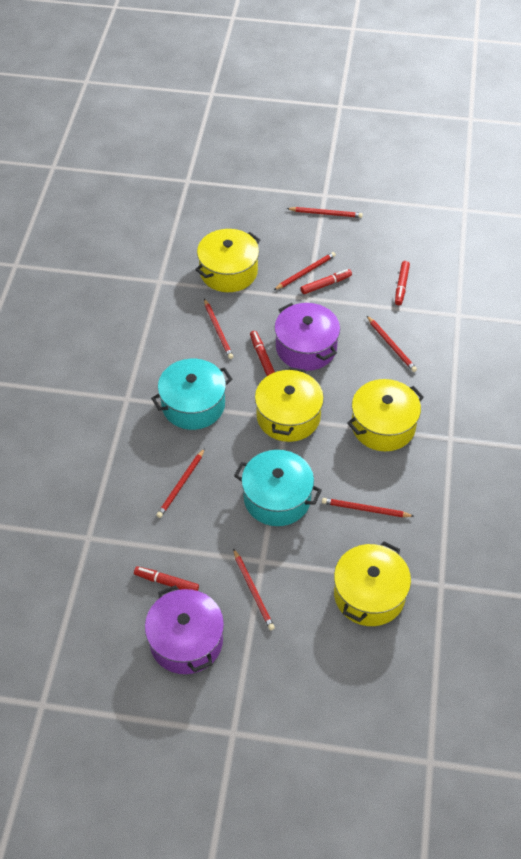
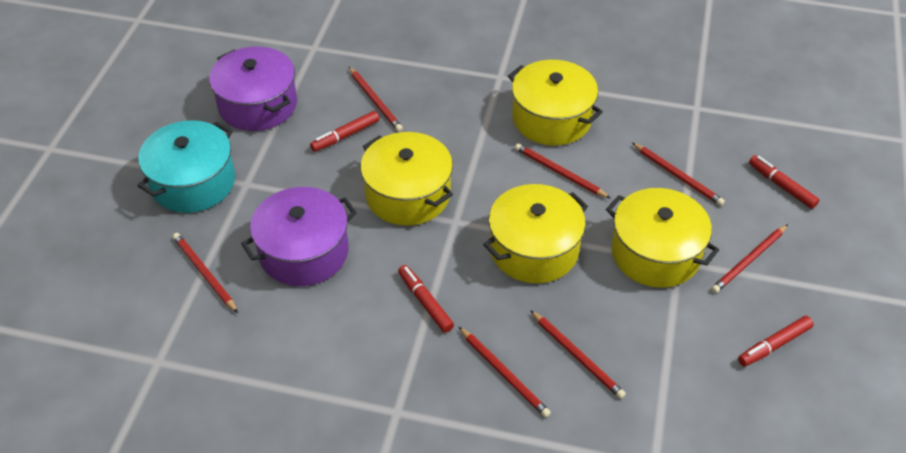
turquoise pot: [151,359,232,430] [234,450,322,526] = 2 -> [137,120,235,213] = 1

